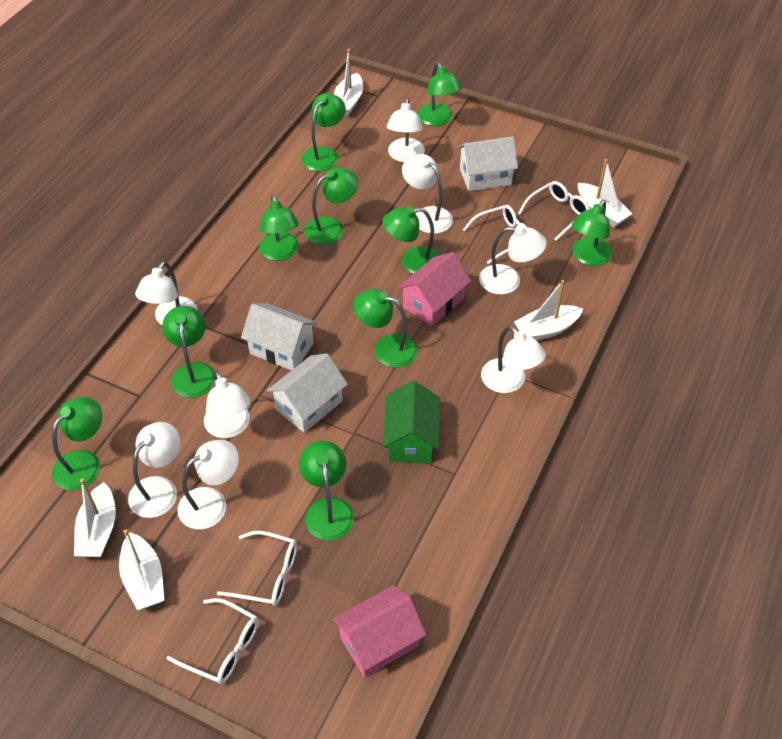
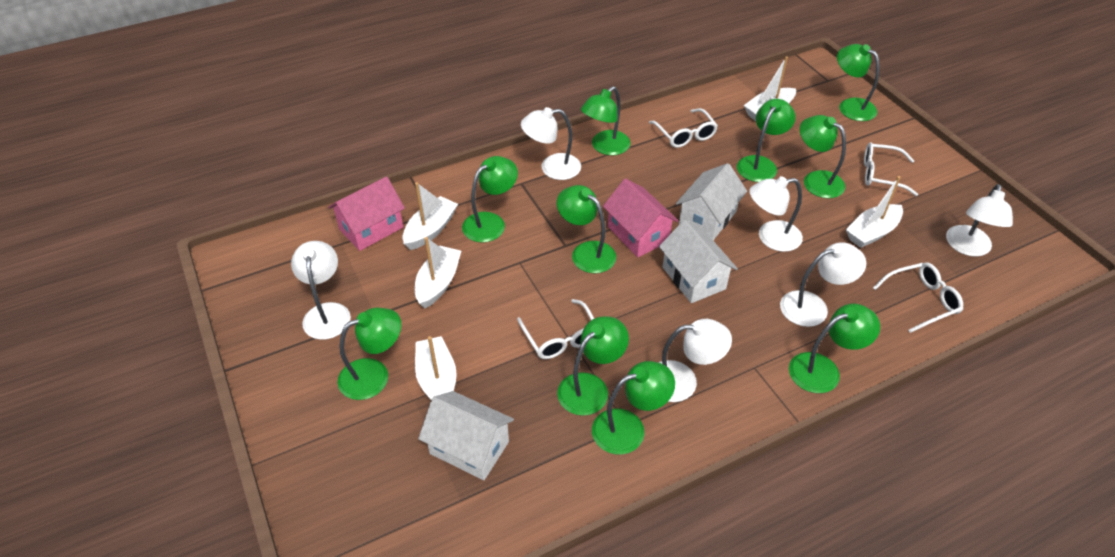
green house: [383,381,440,463] = 1 -> none = 0
white lamp: [128,422,181,518] [135,261,198,325] [177,440,239,529] [204,370,250,438] [387,98,425,162] [402,154,453,234] [479,226,547,295] [481,326,546,393] = 8 -> [291,241,351,340] [521,107,581,180] [658,319,732,402] [749,176,803,252] [780,242,866,327] [946,184,1013,256] = 6

